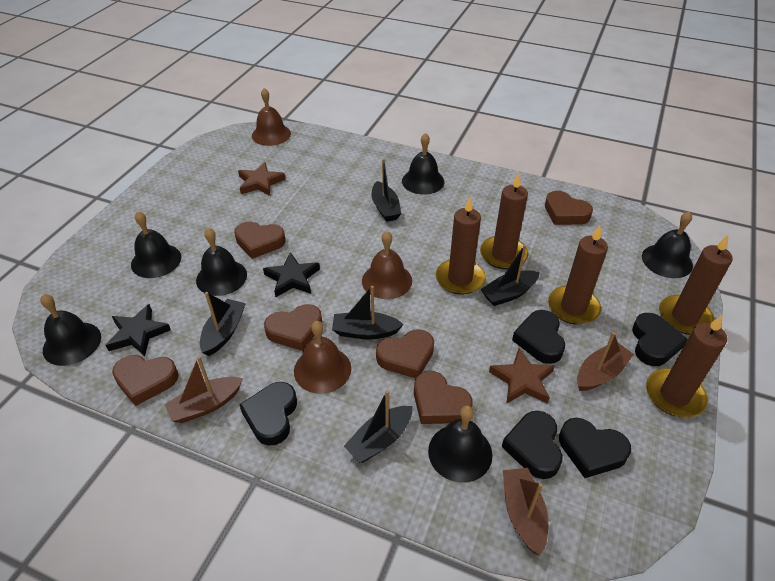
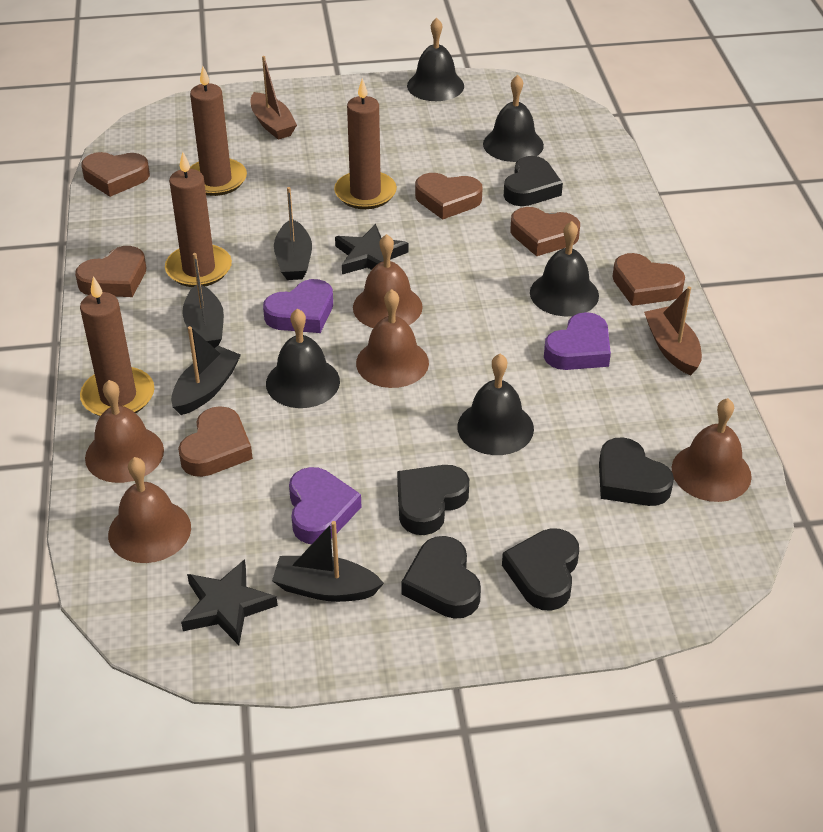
black bell: [40,294,101,366] [131,211,181,278] [196,228,247,296] [402,133,444,195] [428,405,493,483] [642,211,693,278] = 6 -> [266,309,340,408] [407,18,464,101] [457,354,534,455] [483,75,544,162] [530,221,599,316] = 5
black boat: [200,292,246,356] [332,286,404,339] [344,390,412,463] [372,159,401,222] [481,244,540,306] = 5 -> [171,326,241,415] [183,253,224,348] [272,521,384,602] [274,187,312,280] = 4
brown bell: [252,88,291,146] [294,321,351,394] [362,231,412,299] = 3 -> [85,380,164,483] [108,457,191,563] [353,234,423,328] [356,289,429,388] [672,398,752,502] = 5
brown boat: [164,356,243,423] [503,468,548,556] [577,332,634,391] = 3 -> [251,56,297,140] [644,286,702,375] = 2
brown candle: [436,197,485,295] [480,173,528,269] [548,226,608,325] [646,315,727,417] [659,235,733,335] = 5 -> [80,276,155,416] [165,152,232,287] [190,66,247,196] [334,78,397,209] = 4
brown star: [238,162,286,196] [489,348,555,404] = 2 -> none = 0
purple heart: none = 0 -> [263,279,333,333] [289,467,361,544] [544,312,611,370] = 3

